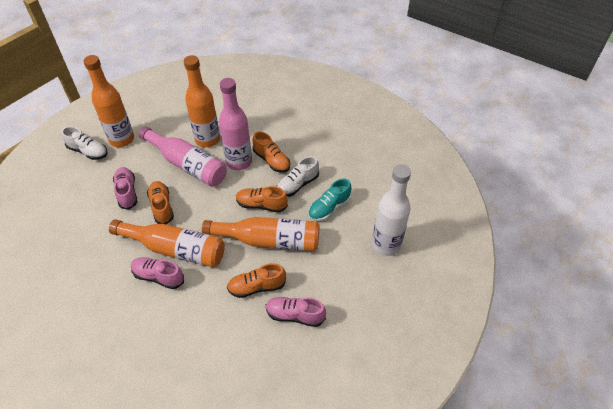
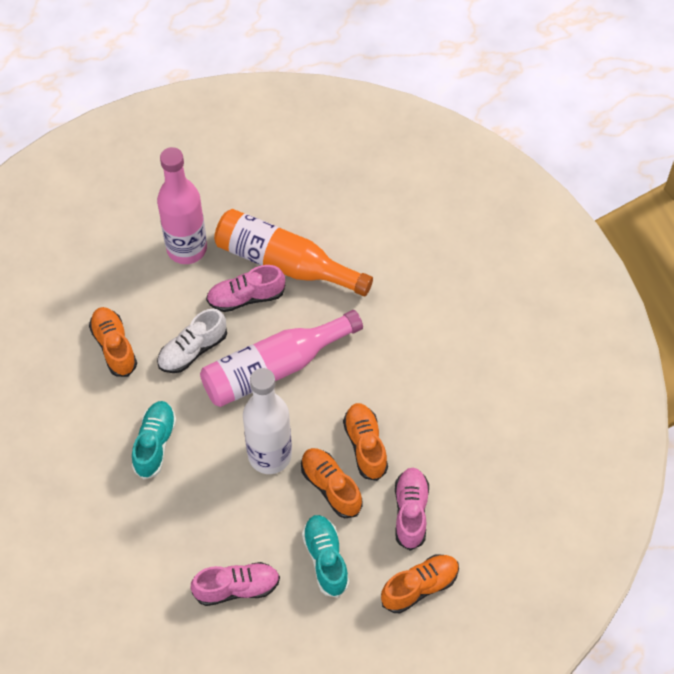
orange bottle: [83,55,134,147] [109,219,225,267] [184,55,220,148] [202,217,319,251] = 4 -> [214,209,373,296] = 1
turquoise shoe: [308,178,352,221] = 1 -> [132,401,176,479] [302,515,349,598] = 2
white shoe: [61,126,107,160] [277,156,319,197] = 2 -> [157,309,227,373] = 1

